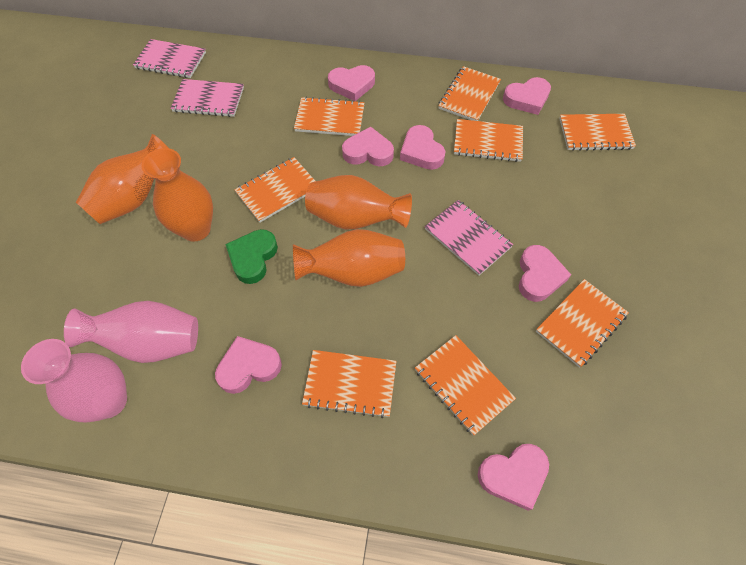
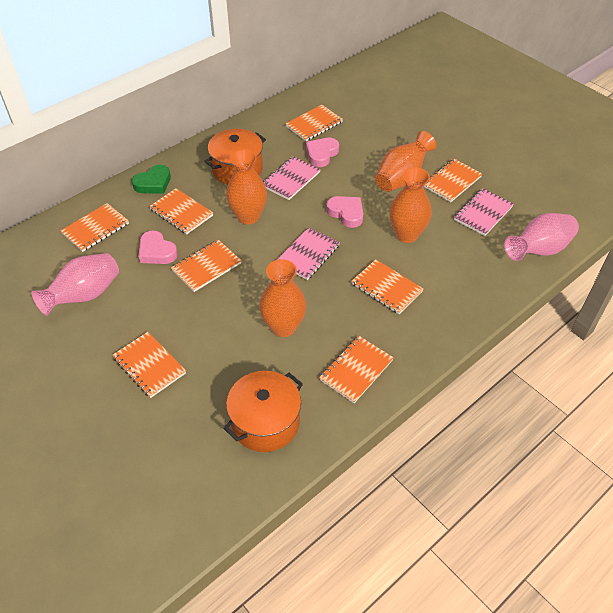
orange pot: none = 0 -> [204,129,266,184] [223,371,303,452] = 2
pink heart: [215,336,282,394] [328,65,375,101] [342,127,394,166] [400,125,446,170] [478,444,549,511] [503,77,551,115] [519,245,571,302] = 7 -> [139,230,178,264] [306,138,339,167] [326,196,363,228] = 3

